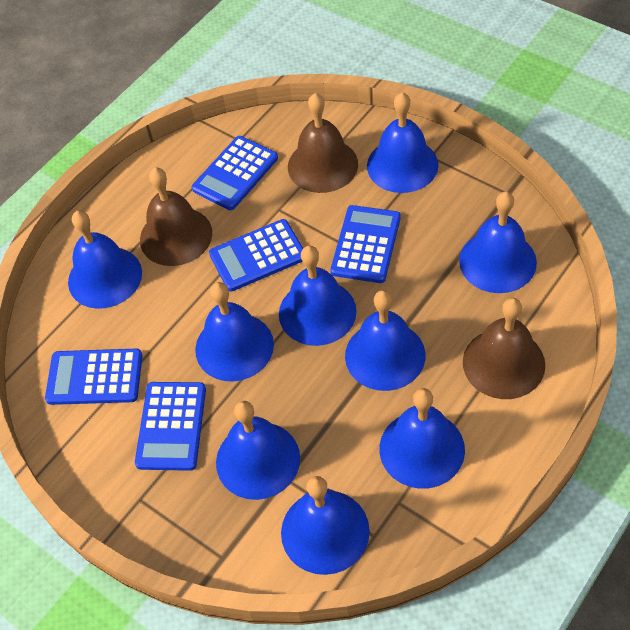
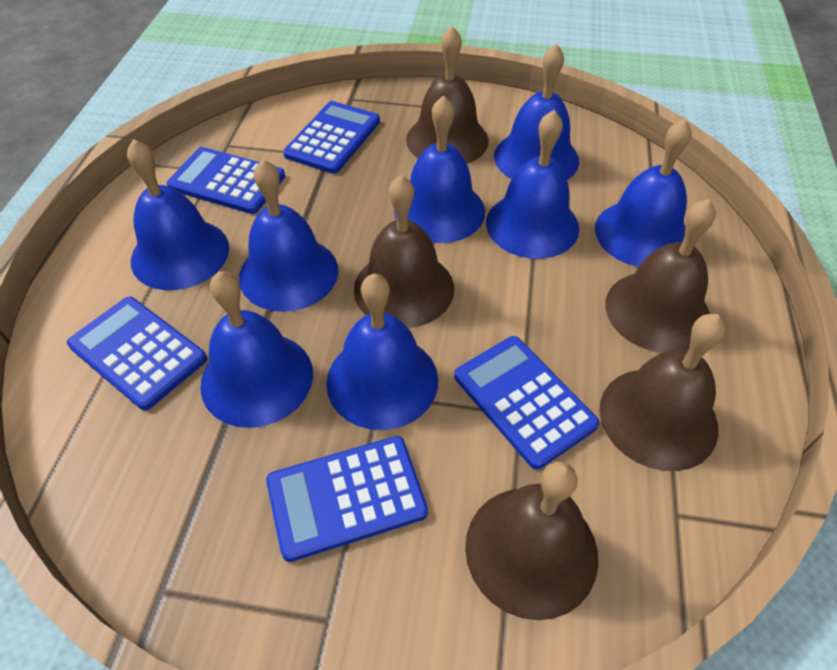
blue bell: [68,210,142,309] [195,282,274,381] [216,401,300,500] [279,246,357,346] [281,476,370,575] [345,290,426,391] [367,92,439,193] [379,388,465,489] [459,191,537,293] = 9 -> [127,139,229,290] [200,271,313,428] [239,159,338,312] [326,273,438,430] [394,95,485,243] [486,110,579,259] [494,43,579,180] [595,119,692,267] = 8
brown bell: [140,167,212,266] [288,93,358,193] [463,298,545,399] = 3 -> [354,175,454,328] [406,26,489,164] [465,462,598,620] [599,314,726,471] [605,199,716,353] = 5

